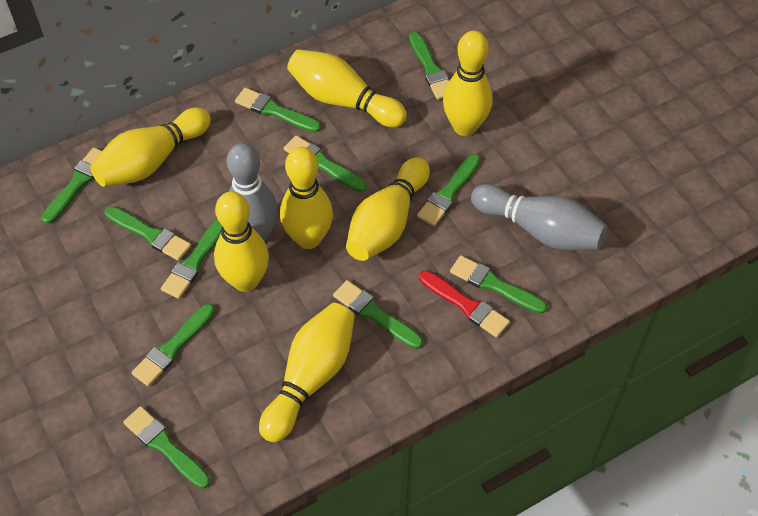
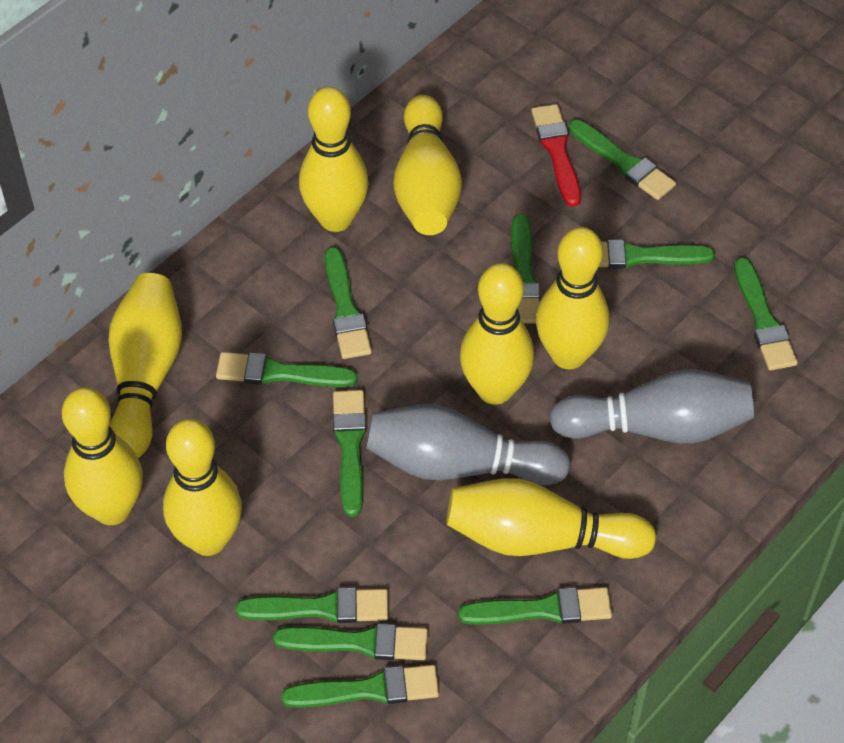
yellow bowling pin: [90,108,211,187] [214,191,269,292] [259,303,355,442] [280,147,333,249] [287,49,407,127] [346,158,430,261] [443,30,493,136] = 7 -> [62,387,143,525] [108,273,182,458] [163,419,242,556] [299,87,369,232] [394,95,462,235] [447,478,656,559] [460,263,534,405] [536,227,609,369] = 8

